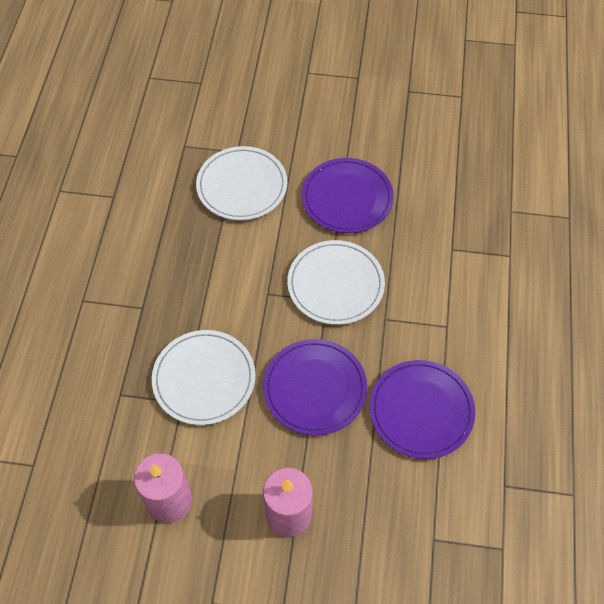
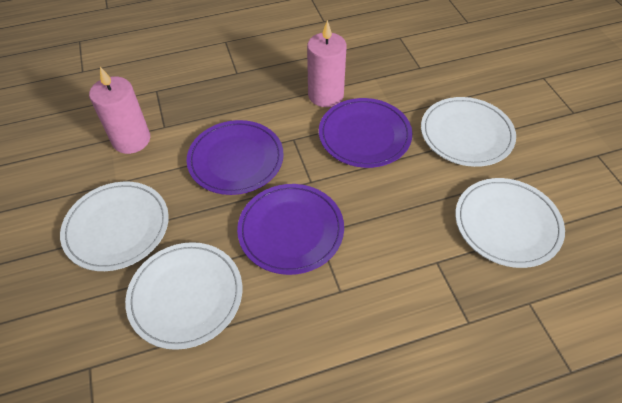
white plate: [152,330,255,425] [196,146,287,220] [287,240,385,325] = 3 -> [60,182,169,271] [125,242,242,350] [421,97,516,167] [455,178,565,268] = 4

